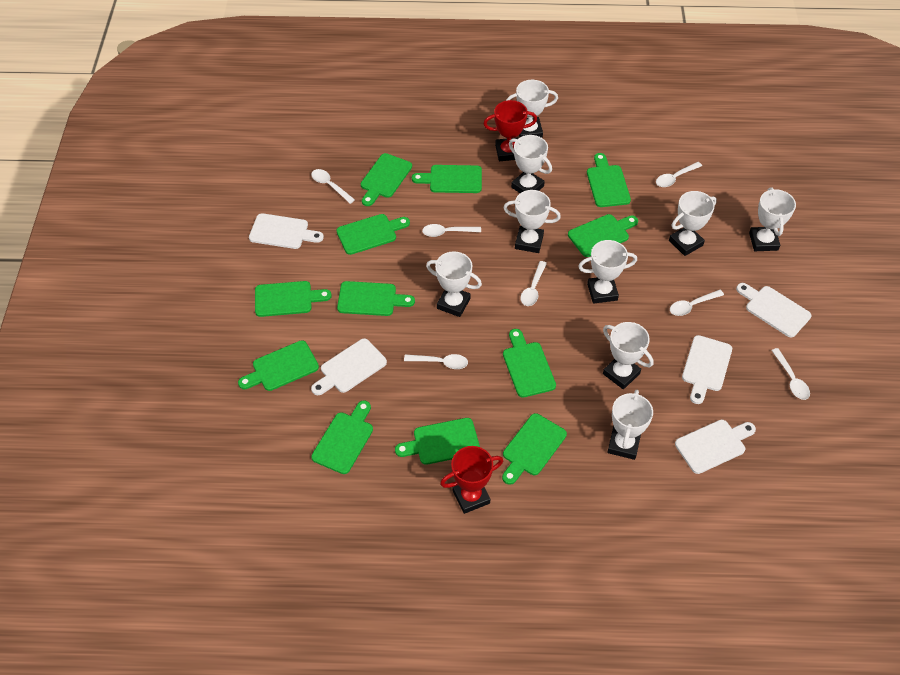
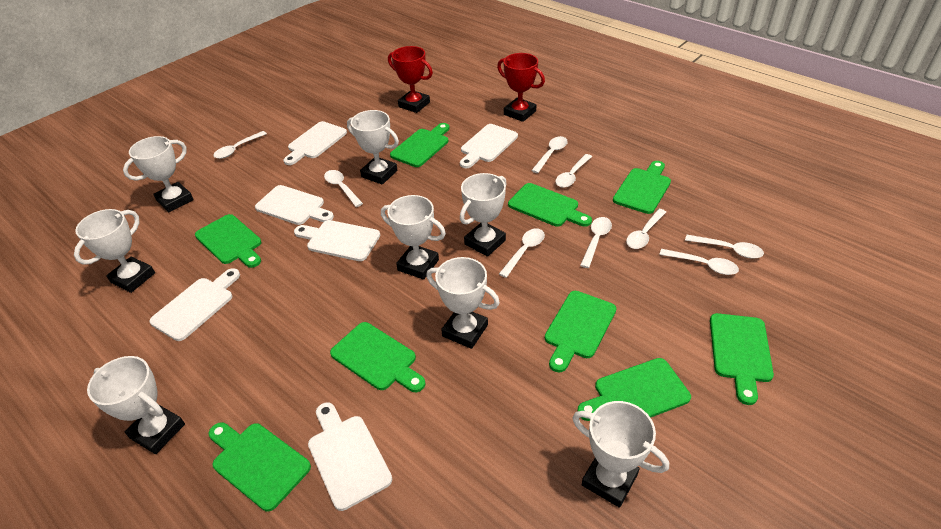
green cutting board: [238,340,319,391] [255,281,332,317] [311,400,373,474] [336,214,410,255] [337,281,415,316] [361,153,412,206] [395,418,480,465] [412,165,482,193] [502,413,567,485] [503,329,556,398] [568,214,638,257] [587,153,631,207] = 12 -> [195,214,261,268] [209,422,311,511] [330,322,425,392] [390,123,449,167] [508,183,592,227] [545,291,617,373] [577,358,691,421] [613,161,671,214] [710,313,774,405] = 9
white cutting board: [249,213,324,249] [311,338,387,395] [675,420,756,474] [682,335,732,404] [736,283,811,338] = 5 -> [149,268,240,341] [255,185,334,225] [283,121,347,165] [294,220,380,261] [308,402,392,511] [460,124,518,168] = 6
white spoon: [311,169,355,204] [404,354,468,369] [422,224,481,237] [520,261,547,306] [656,162,702,187] [670,290,724,316] [771,348,810,400] = 7 -> [214,131,267,159] [324,170,363,207] [499,228,545,278] [531,136,568,173] [555,154,592,188] [580,217,612,268] [626,209,666,249] [659,249,739,275] [685,235,764,258] = 9
white trophy: [426,251,482,317] [504,190,561,253] [506,80,558,138] [509,135,552,193] [578,240,637,304] [603,322,653,389] [607,389,653,460] [669,191,717,256] [749,187,796,251] = 9 -> [74,209,155,293] [87,356,185,454] [123,136,194,212] [347,110,399,185] [381,195,446,280] [426,257,500,349] [460,173,507,257] [572,401,669,508] = 8

